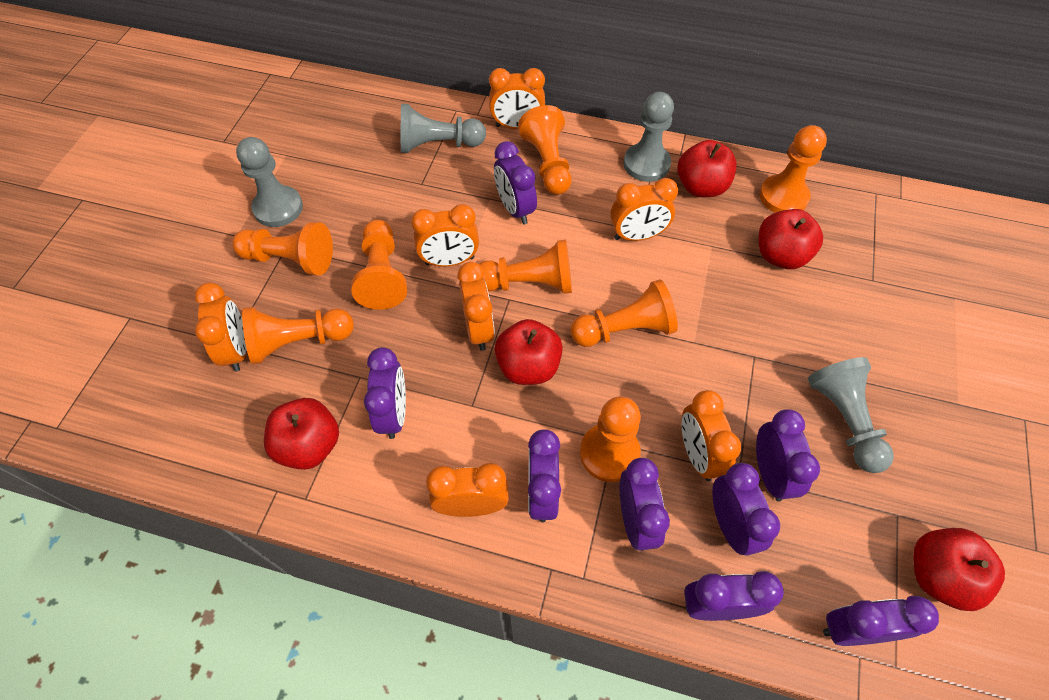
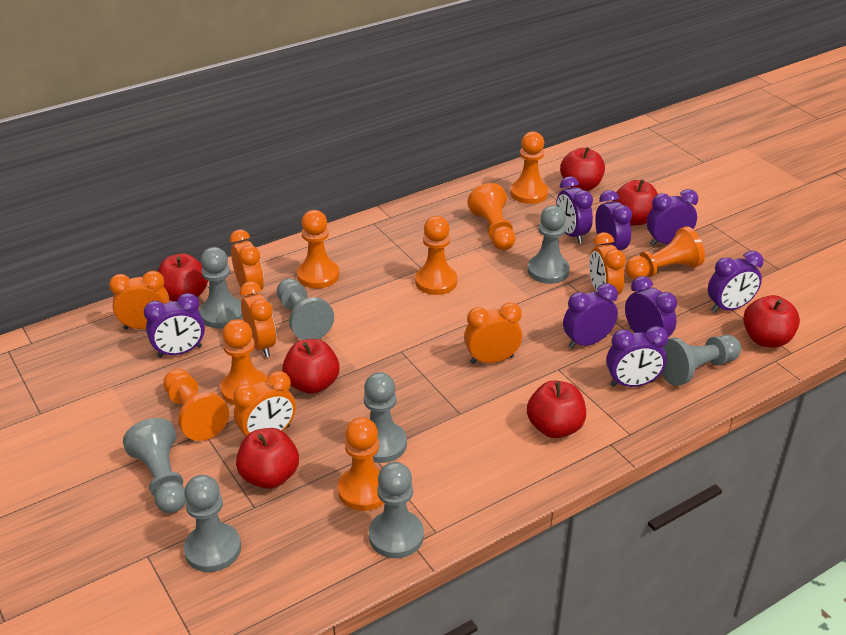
grey pawn: [236,137,303,227] [401,104,486,153] [624,92,674,182] [808,357,894,473] = 4 -> [123,418,186,513] [184,475,241,572] [199,247,243,328] [277,278,334,340] [364,372,407,463] [369,462,424,558] [527,205,570,284] [661,335,741,386] = 8
orange clock: [195,282,246,372] [411,204,479,266] [426,463,509,517] [457,262,495,351] [489,68,545,129] [610,178,678,241] [682,390,741,481] = 7 -> [109,271,169,330] [230,230,264,294] [234,371,296,436] [240,281,276,357] [464,302,522,364] [589,232,626,301] = 6
red apple: [264,398,339,470] [495,319,563,385] [677,140,737,197] [759,209,823,269] [913,528,1005,611] = 5 -> [158,253,208,301] [236,428,299,489] [282,339,340,394] [527,380,586,438] [560,147,605,191] [613,179,658,226] [743,295,800,348] = 7

